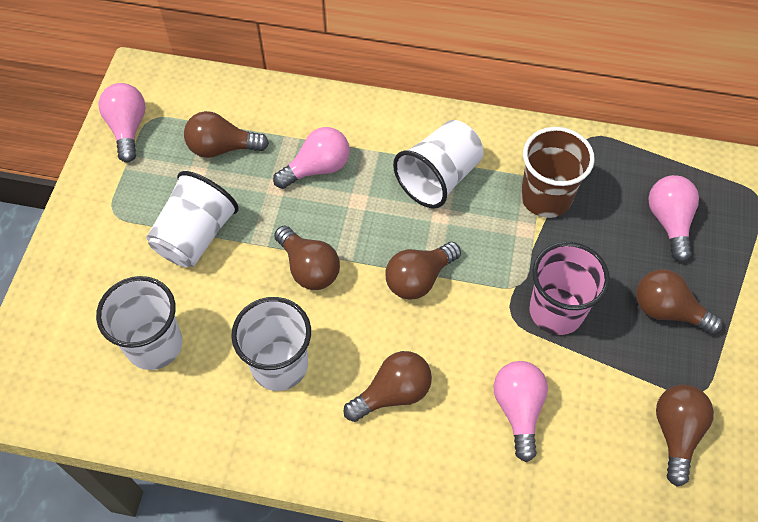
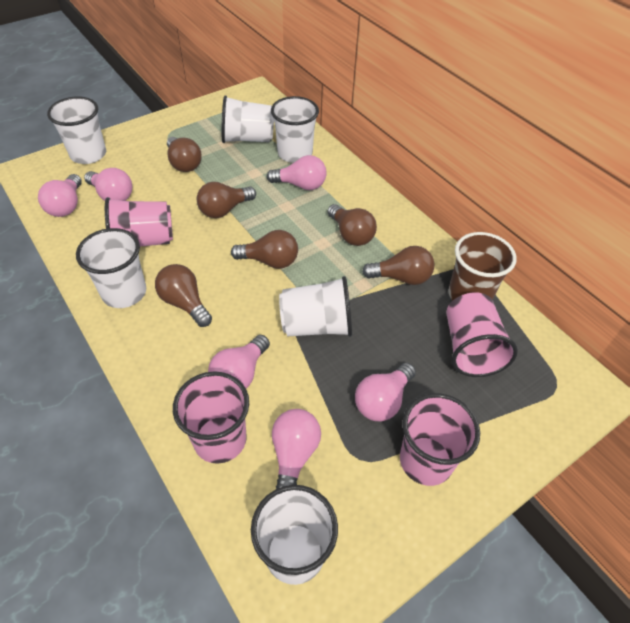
pink cup: [529,242,610,335] = 1 -> [105,197,173,246] [173,371,249,464] [400,393,480,486] [446,293,518,377] = 4
pink light bulb: [99,83,146,163] [273,127,350,189] [494,361,548,462] [649,175,699,262] = 4 -> [38,174,82,217] [84,168,132,201] [208,335,270,388] [267,155,327,190] [272,409,321,489] [355,363,416,421] = 6
white cup: [96,276,182,370] [146,171,239,267] [231,297,311,391] [393,120,484,208] = 4 -> [47,96,106,164] [76,228,146,308] [222,95,274,143] [251,485,338,585] [271,96,319,163] [279,276,352,337] = 6

